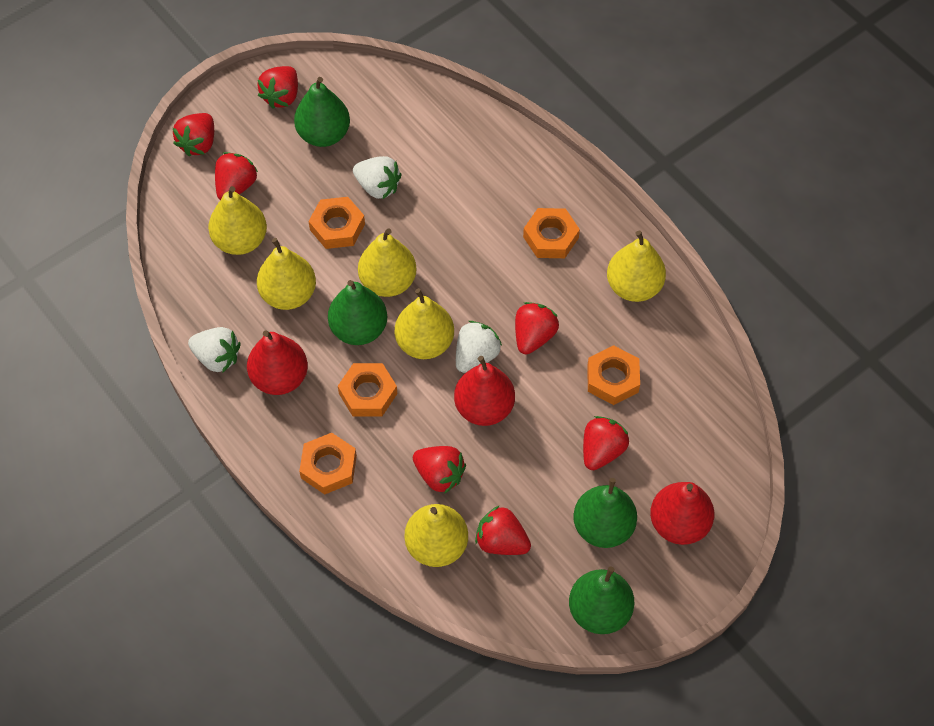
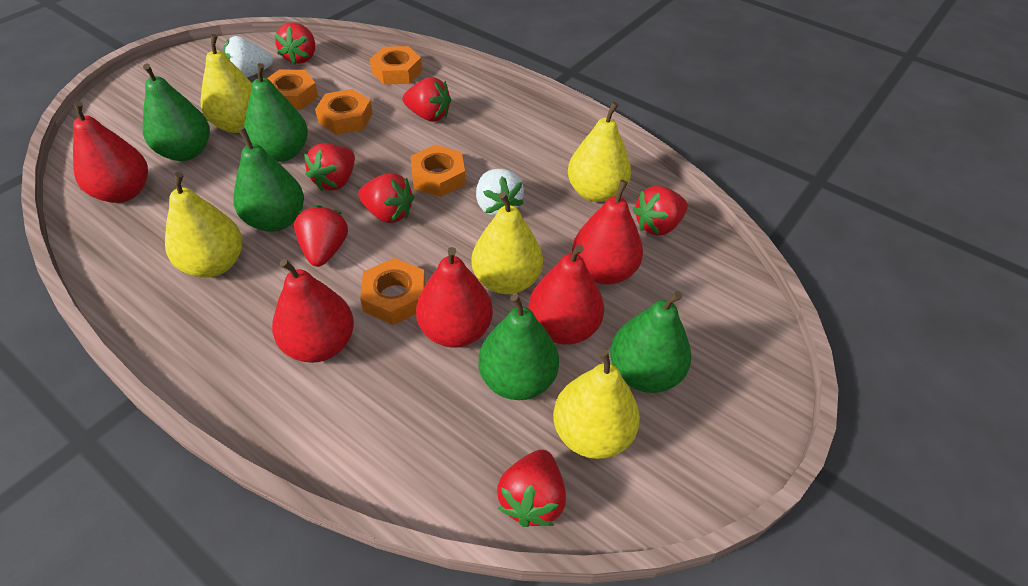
green pear: [294,77,350,147] [328,280,387,345] [569,566,634,634] [573,478,637,548] = 4 -> [143,63,210,161] [233,127,304,232] [244,63,308,162] [478,294,559,400] [610,291,691,393] = 5
red pear: [247,330,308,395] [454,356,515,426] [650,482,714,545] = 3 -> [73,101,148,203] [272,259,354,363] [416,247,493,348] [528,245,604,345] [572,180,643,285] = 5
white strawberry: [188,327,241,373] [353,156,401,200] [456,321,502,373] = 3 -> [222,36,273,77] [476,169,524,216] = 2
yellow pear: [208,186,267,255] [257,238,316,310] [358,228,417,297] [395,288,454,359] [405,504,468,567] [607,231,666,302] = 6 -> [165,172,243,277] [201,34,252,133] [471,192,543,294] [553,350,640,459] [568,102,631,202] = 5

